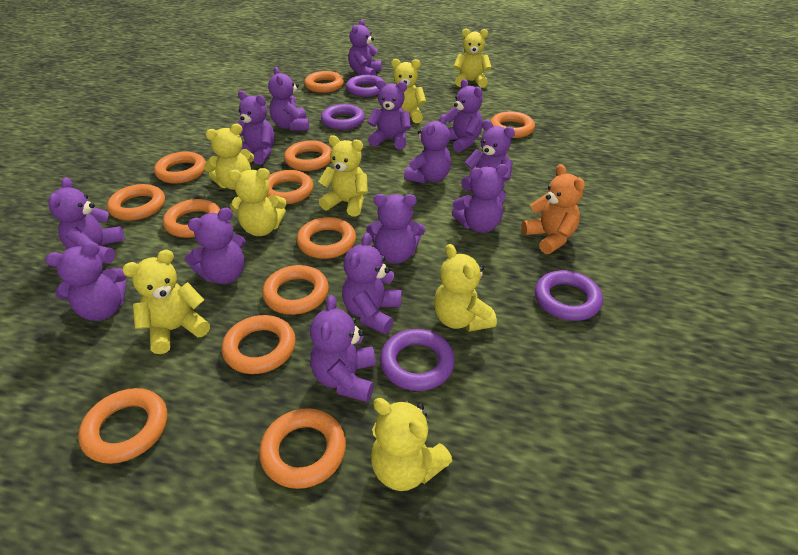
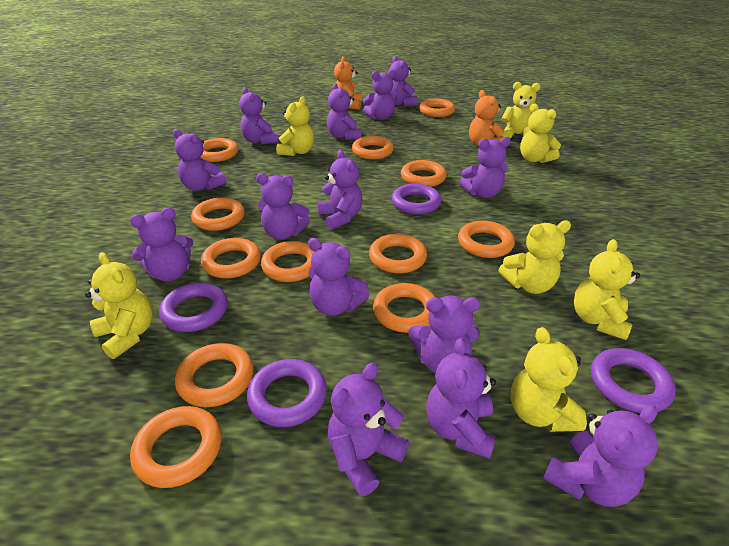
orange teddy bear: [521,164,585,254] = 1 -> [334,56,362,110] [469,90,504,146] = 2
yellow teddy bear: [122,250,210,354] [204,124,254,190] [228,168,287,236] [318,135,368,217] [371,398,452,491] [391,59,426,123] [434,244,497,332] [453,29,491,88] = 8 -> [85,252,153,359] [276,96,314,156] [498,220,571,294] [501,82,541,138] [511,327,587,432] [520,104,561,163] [574,239,640,340] = 7

